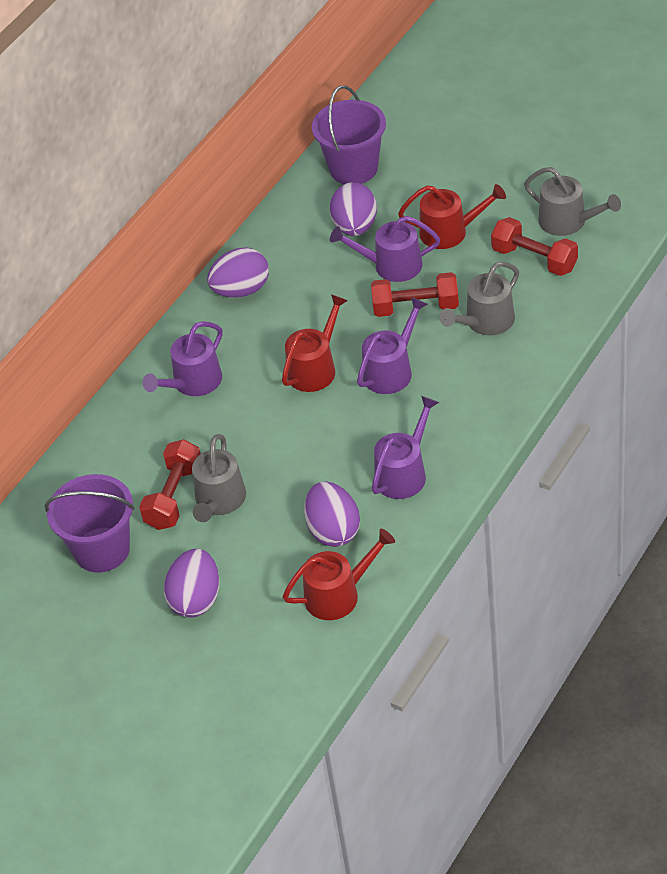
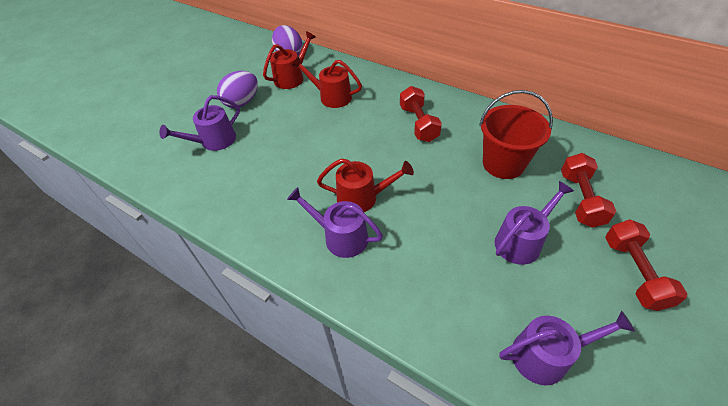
grey watering can: [192,434,246,522] [440,261,519,335] [524,167,621,236] = 3 -> none = 0
purple bucket: [45,474,135,573] [312,85,386,184] = 2 -> none = 0
purple egg: [164,549,219,617] [207,247,269,297] [304,481,360,547] [330,182,377,236] = 4 -> [217,71,258,108] [272,25,302,55] = 2
red bucket: none = 0 -> [479,90,553,179] = 1

